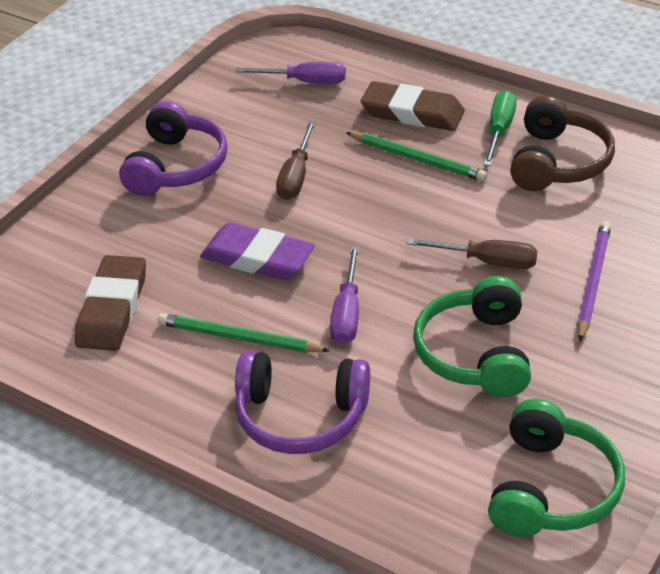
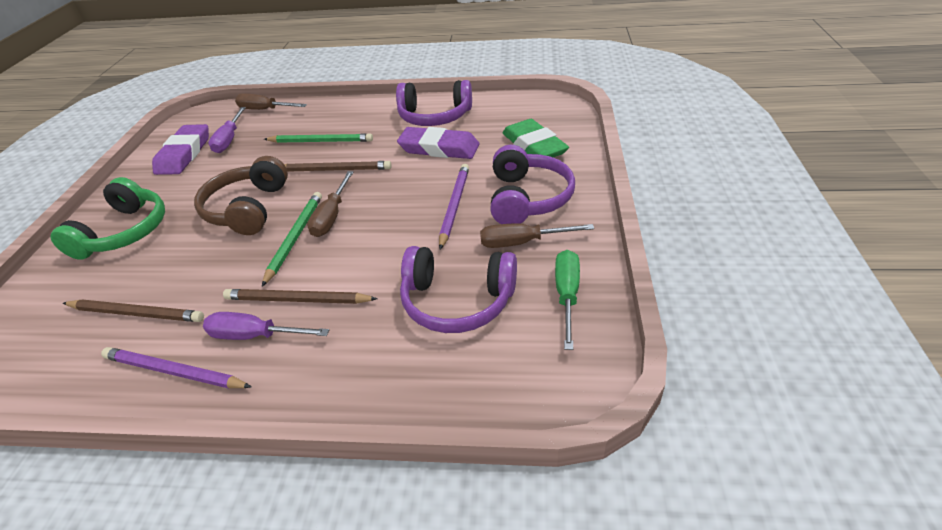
brown eraser: [75,255,146,351] [361,81,465,131] = 2 -> none = 0
brown pencil: none = 0 -> [63,300,204,322] [223,289,378,304] [284,161,392,172] = 3
brown screwdriver: [276,121,316,200] [406,238,537,269] = 2 -> [235,93,307,110] [307,171,354,237] [480,223,594,248] = 3
green eraser: none = 0 -> [502,119,569,158] = 1
green headphones: [413,276,531,397] [488,399,625,537] = 2 -> [50,177,165,260] = 1
purple eraser: [200,222,315,280] = 1 -> [152,124,209,175] [397,127,480,159] = 2
purple headphones: [119,101,228,196] [235,351,370,454] = 2 -> [396,80,472,126] [400,246,517,333] [490,145,575,224] = 3
purple pencil: [577,221,611,341] = 1 -> [101,347,251,389] [439,164,469,249] = 2

